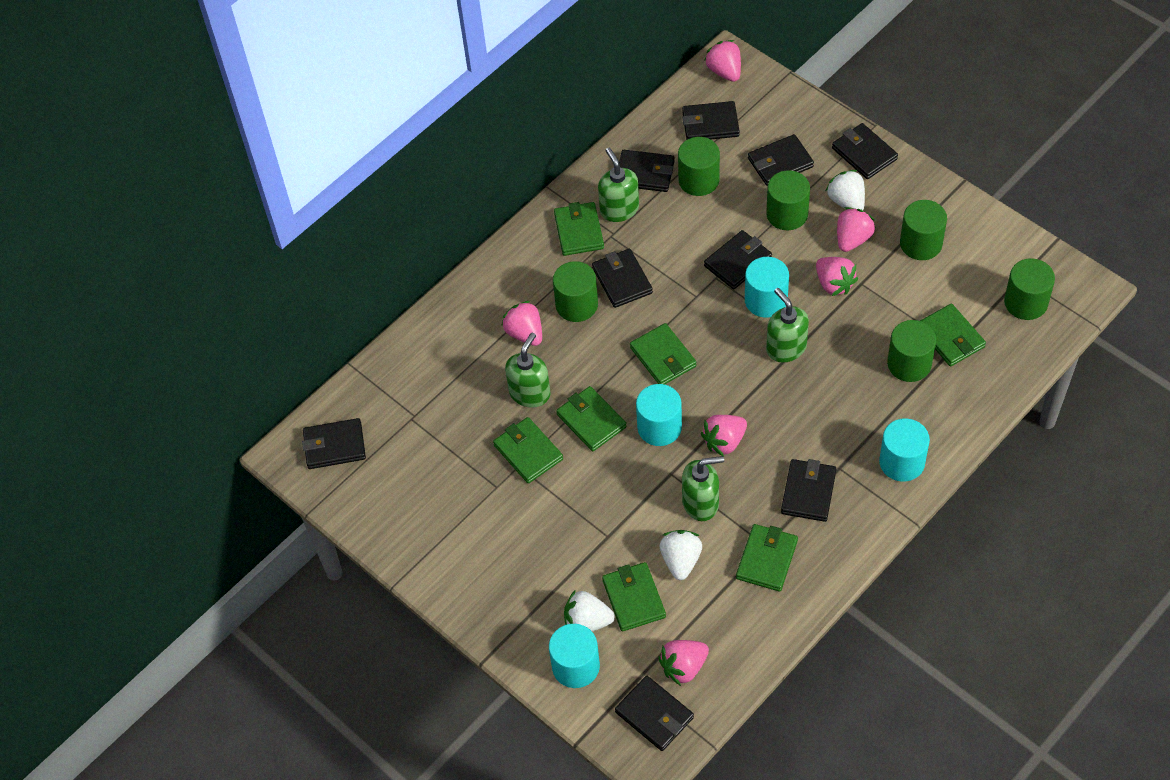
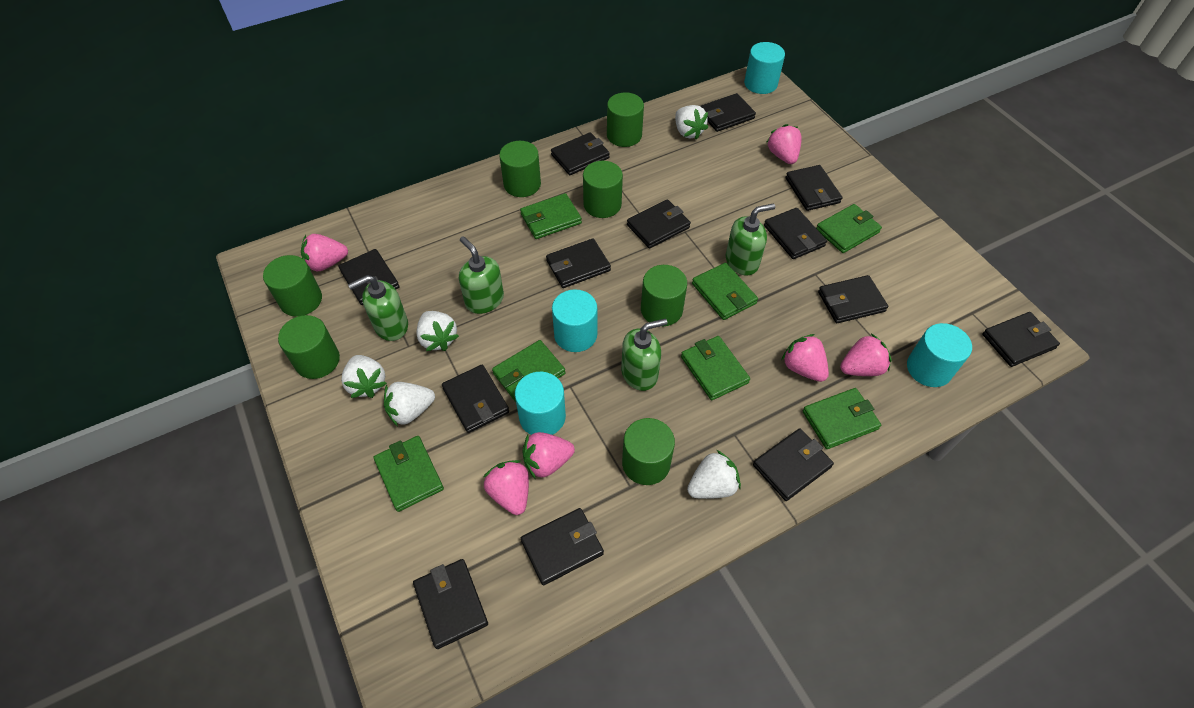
black wallet: [302,418,366,469] [592,249,653,308] [615,676,694,751] [619,150,675,192] [682,101,740,140] [704,230,772,290] [748,134,814,186] [781,459,836,522] [832,123,898,179] = 9 -> [339,249,400,305] [413,559,488,649] [442,365,509,433] [521,508,604,585] [546,238,611,288] [551,132,610,175] [627,199,691,249] [700,93,756,132] [753,428,834,501] [764,208,827,259] [786,165,842,211] [818,275,888,323] [982,312,1060,367] = 13
green cylinder: [553,261,598,322] [678,137,720,196] [766,171,810,230] [887,320,936,382] [900,200,947,260] [1004,258,1055,320] = 6 -> [263,255,322,317] [278,315,340,379] [499,141,541,197] [583,161,623,218] [607,92,644,147] [622,418,675,485] [641,265,687,326] = 7
white strawberry: [564,589,615,631] [660,530,702,580] [826,170,865,210] = 3 -> [341,355,387,398] [384,382,435,426] [416,311,459,351] [675,105,708,140] [687,450,741,499] = 5

